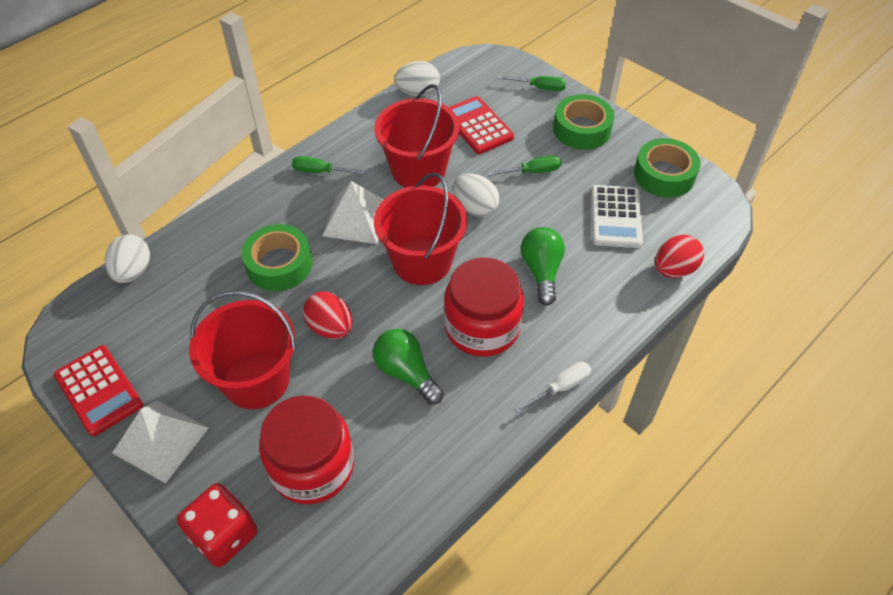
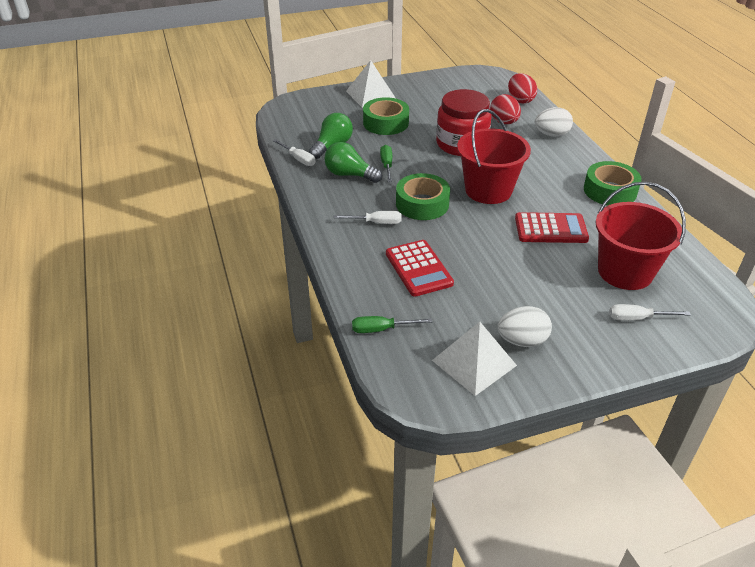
green screwdriver: [292,156,366,175] [488,156,561,176] [498,75,566,91] = 3 -> [352,316,432,333] [380,145,392,182] = 2
red bucket: [189,291,296,409] [374,84,460,188] [374,173,467,285] = 3 -> [457,109,531,204] [596,182,686,290] = 2
red dice: [177,483,258,567] = 1 -> none = 0
red jar: [259,395,354,504] [444,257,524,357] = 2 -> [436,89,492,156] = 1
white calculator: [591,185,643,248] = 1 -> none = 0
white egg: [105,234,150,283] [394,61,440,96] [453,173,499,217] = 3 -> [497,306,552,347] [535,107,573,137] = 2
white screwdriver: [515,362,591,414] = 1 -> [273,139,316,166] [334,211,401,224] [609,304,691,321] = 3

